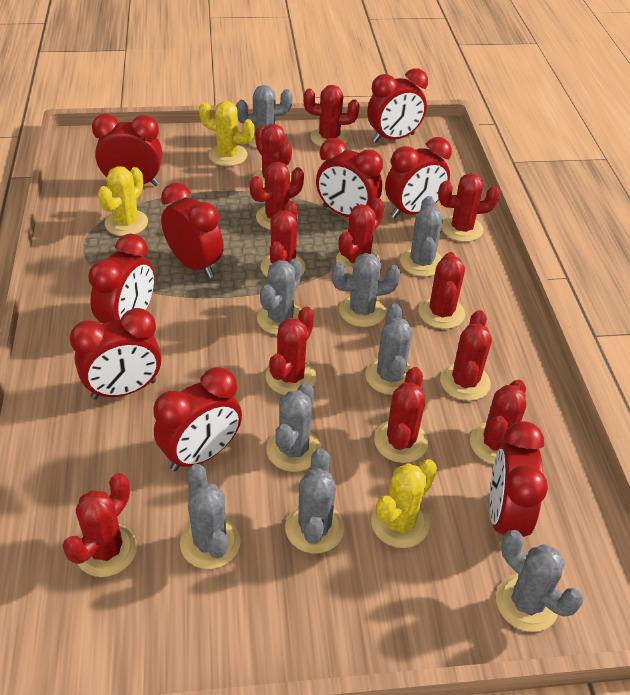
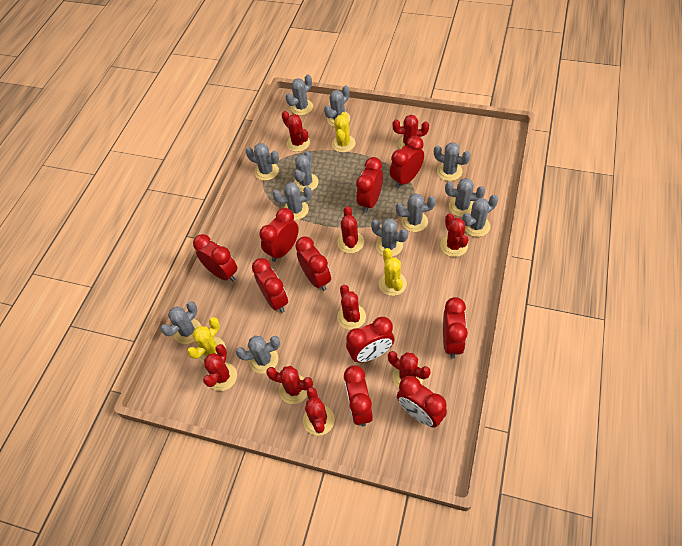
grey cactus: [180,464,241,569] [236,85,293,148] [257,259,302,335] [266,383,321,472] [285,449,344,553] [331,253,401,327] [365,304,413,395] [400,196,443,277] [496,530,583,632] = 9 -> [160,301,201,344] [236,336,280,374] [246,143,279,181] [272,182,312,220] [286,74,313,115] [294,151,319,192] [324,86,350,127] [371,218,408,257] [396,193,436,232] [434,142,471,181] [445,178,485,217] [462,195,498,237] = 12
red cactus: [62,473,137,577] [250,162,304,230] [253,124,292,188] [261,201,306,277] [266,307,317,395] [303,85,360,147] [336,198,385,274] [374,367,428,463] [418,252,465,329] [438,173,500,242] [440,310,492,401] [470,380,526,464] = 12 -> [203,344,237,391] [266,366,313,404] [282,111,310,152] [303,387,335,436] [337,206,364,253] [337,285,366,330] [388,351,431,388] [393,115,429,149] [440,213,468,257] = 9
red clock: [70,308,162,399] [88,234,155,324] [92,113,162,186] [153,367,242,471] [161,182,224,278] [316,138,383,217] [367,68,428,143] [385,137,452,218] [490,421,548,537] = 9 -> [193,234,237,282] [252,258,288,313] [259,208,299,262] [295,237,331,291] [344,365,373,427] [346,317,395,362] [356,157,383,213] [390,136,424,188] [397,376,447,428] [443,297,468,359] = 10

